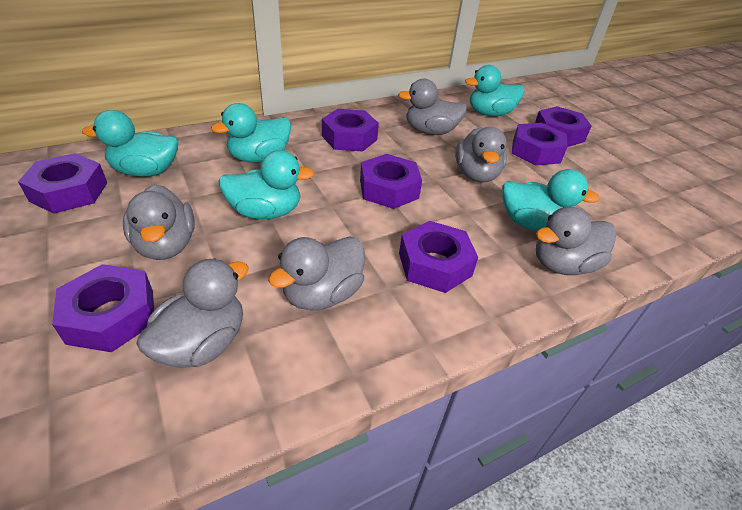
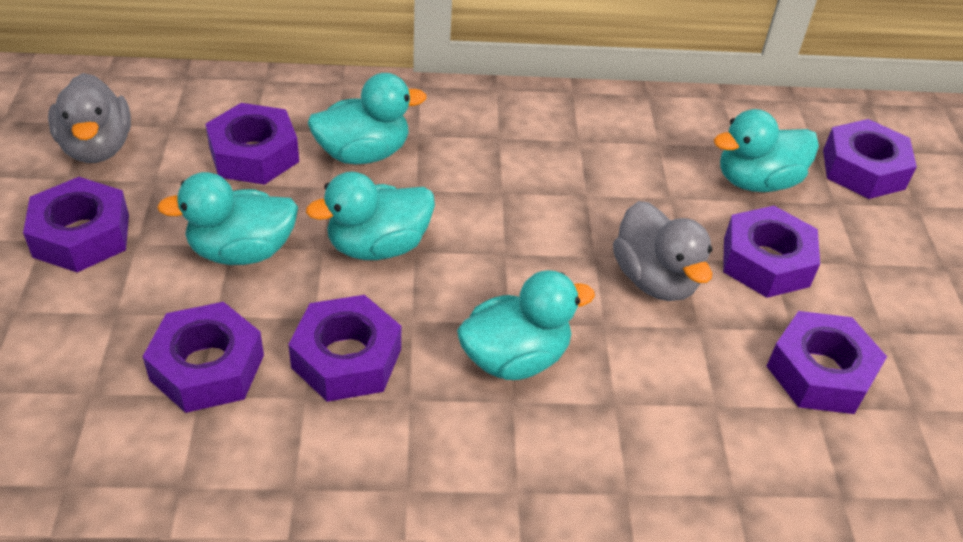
grey duck: [123,184,195,260] [136,259,249,368] [268,236,365,311] [398,79,467,135] [455,127,507,182] [536,207,616,275] = 6 -> [48,73,131,163] [613,201,713,301] = 2

